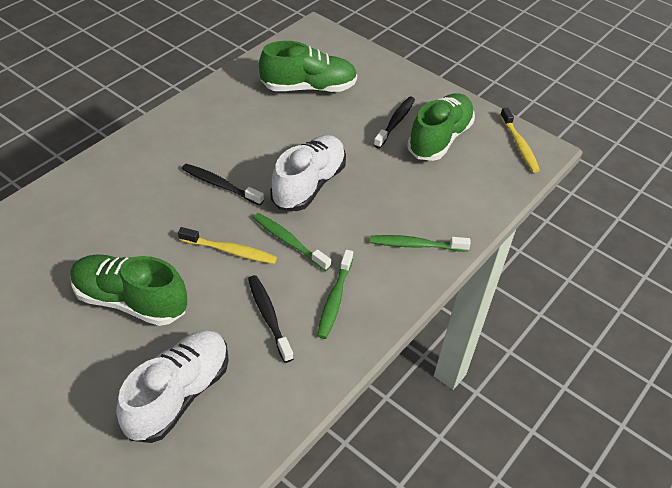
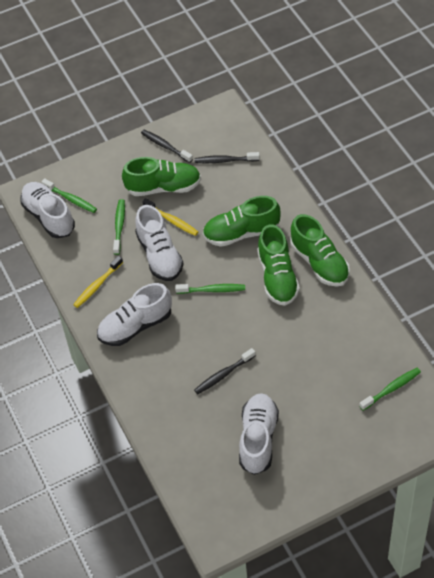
green shoe: [70,254,187,326] [259,41,357,92] [407,93,475,161] = 3 -> [122,157,201,196] [203,196,281,247] [257,225,300,306] [290,214,350,287] = 4
green toothbrush: [253,213,331,271] [317,250,353,339] [370,235,471,252] = 3 -> [41,178,97,213] [113,199,125,255] [175,284,245,294] [359,368,421,411] = 4
white shoe: [116,330,229,443] [270,135,346,211] = 2 -> [20,182,75,238] [97,283,172,346] [135,205,184,281] [239,393,279,475] = 4

